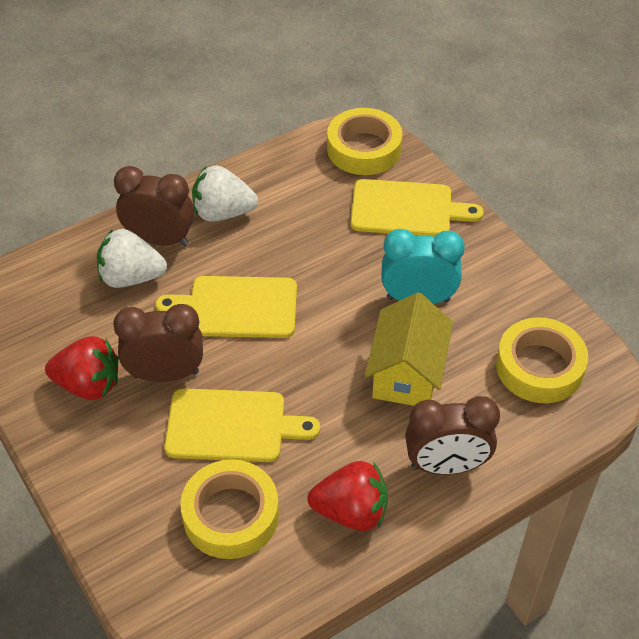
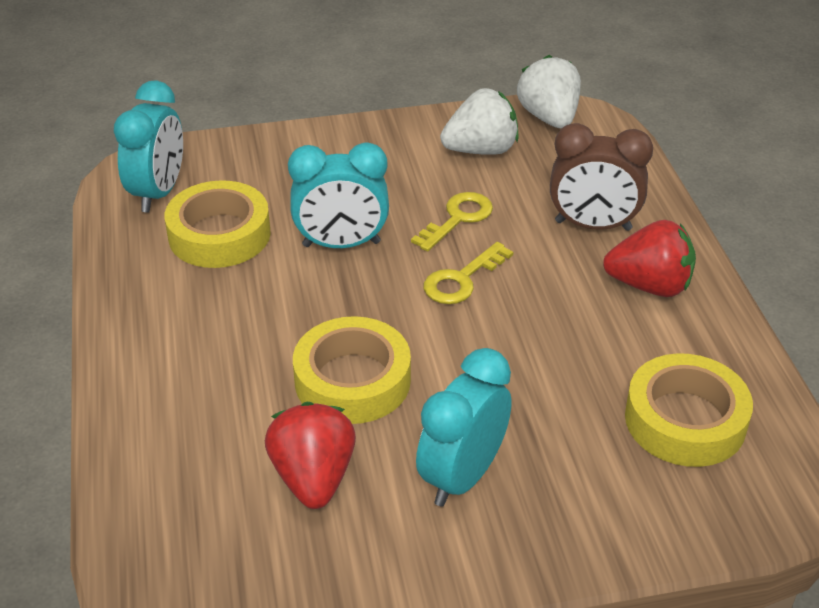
brown clock: [113,304,203,382] [114,166,194,246] [405,396,500,475] = 3 -> [550,123,653,231] = 1
turquoise clock: [381,229,465,304] = 1 -> [114,80,183,213] [288,143,389,248] [416,348,512,507] = 3
yellow cutting board: [155,276,297,338] [164,388,320,462] [350,179,484,237] = 3 -> none = 0
yellow house: [365,292,453,406] = 1 -> none = 0
yellow key: none = 0 -> [411,192,493,252] [424,242,513,304] = 2

